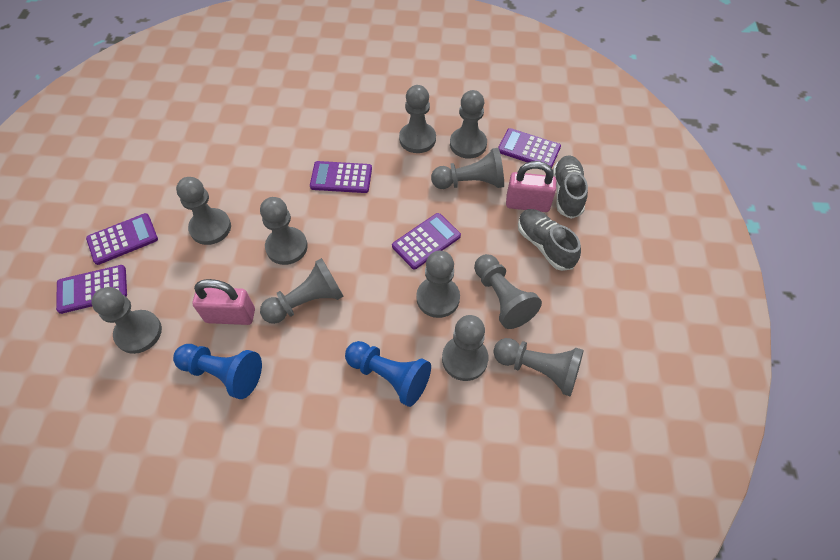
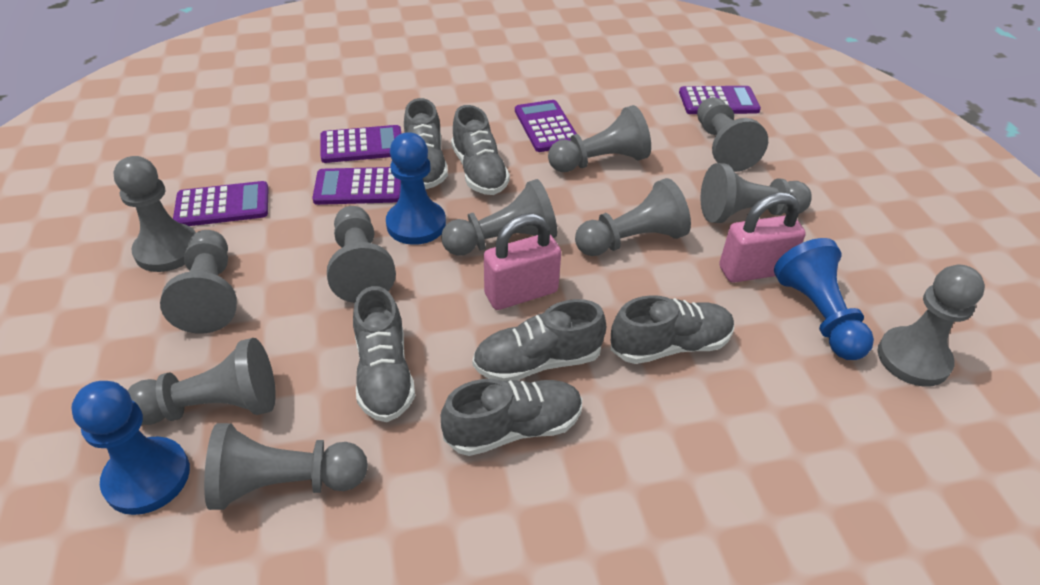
blue pawn: [173,344,262,399] [345,341,431,407] = 2 -> [71,381,190,515] [386,132,446,245] [774,238,874,360] = 3
grey shoe: [518,209,581,271] [553,155,588,219] = 2 -> [353,286,415,422] [404,98,448,189] [441,379,582,456] [451,105,510,195] [472,299,606,381] [611,295,734,364] = 6

